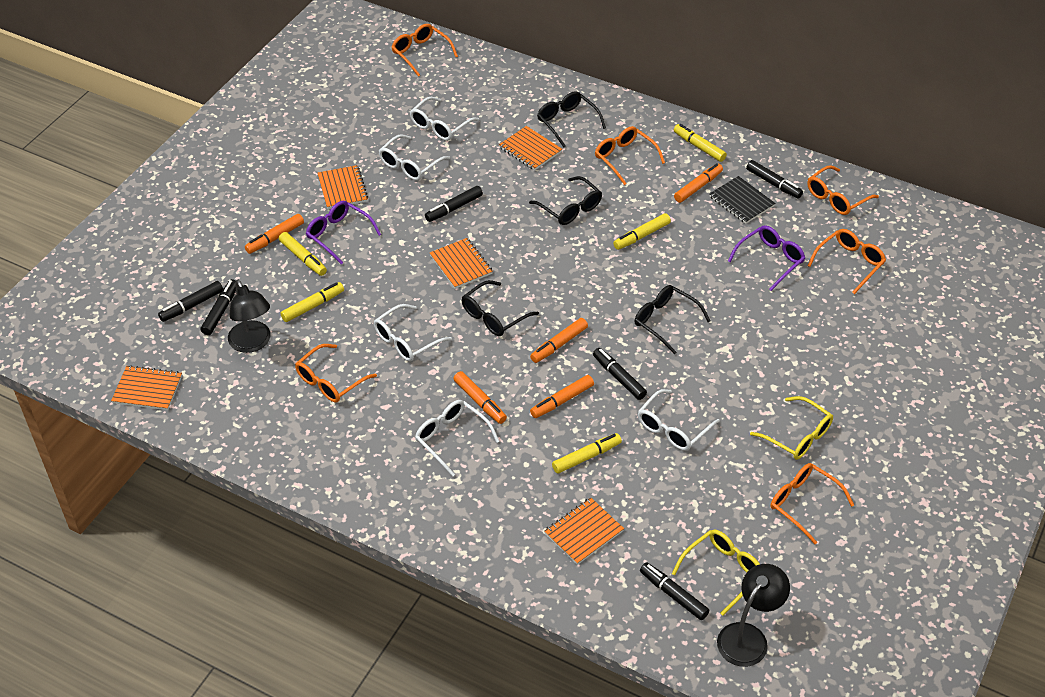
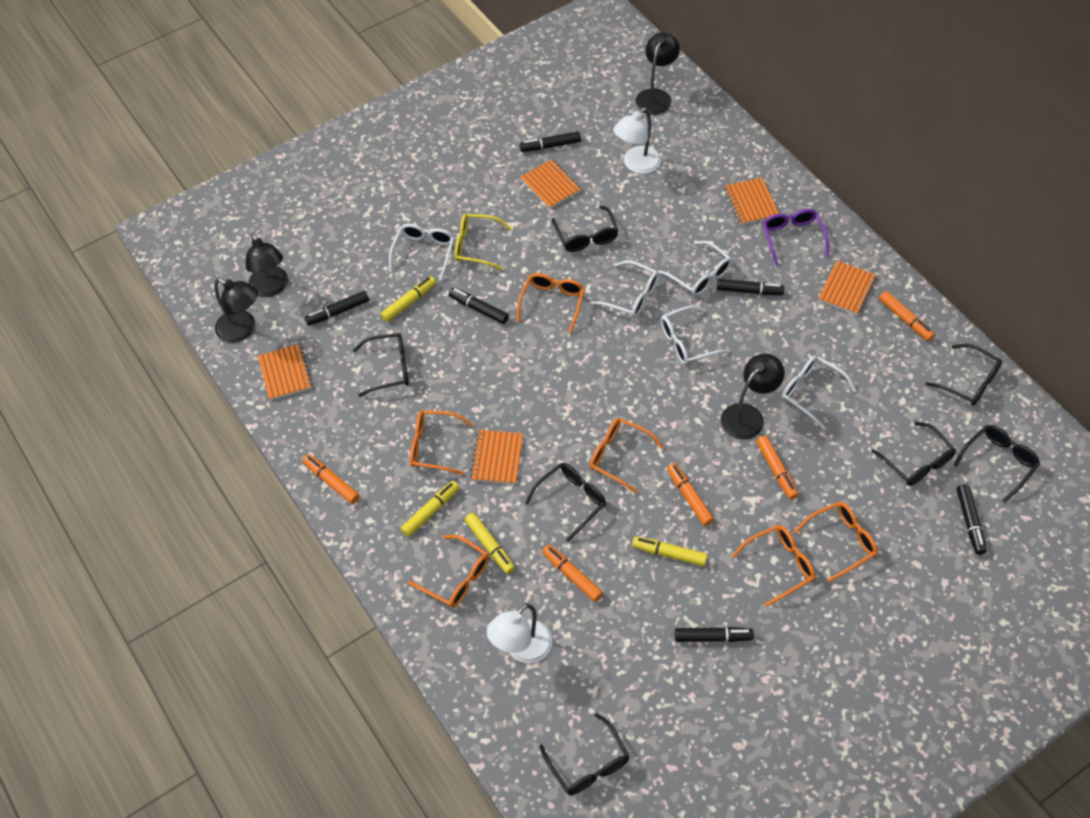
black glasses: [462,280,539,336] [529,176,602,225] [537,91,606,148] [635,285,711,354] = 4 -> [353,333,409,397] [525,463,606,542] [539,713,629,795] [552,206,618,252] [871,422,956,486] [925,344,1002,406] [954,425,1040,503] = 7
black lamp: [228,280,271,353] [717,564,790,667] = 2 -> [214,278,258,343] [245,232,288,297] [635,32,680,115] [721,354,785,440] = 4
black notebook: [709,176,775,224] = 1 -> none = 0
purple glasses: [306,201,381,264] [728,225,805,291] = 2 -> [763,209,829,266] = 1
white lamp: none = 0 -> [487,604,553,663] [613,108,661,174] = 2
yellow glasses: [672,530,760,616] [750,396,833,460] = 2 -> [454,214,512,270] = 1
yellow marker: [279,232,327,276] [280,282,344,322] [552,433,622,474] [613,213,671,250] [674,124,727,162] = 5 -> [381,276,436,322] [401,481,459,537] [465,513,515,574] [632,537,707,566] = 4

